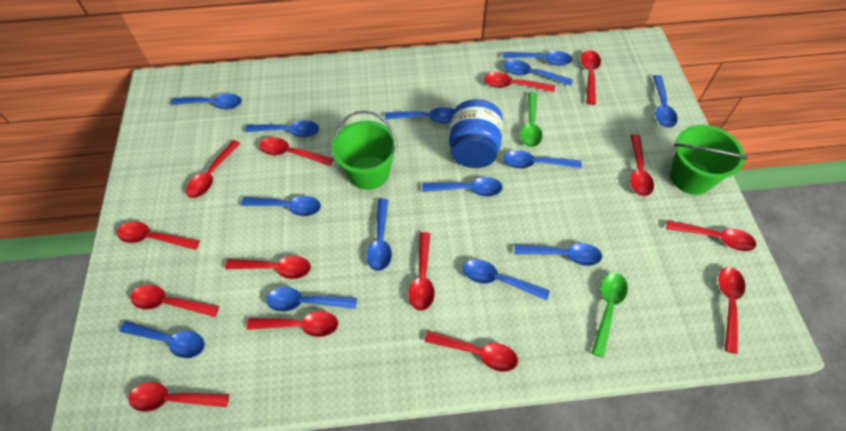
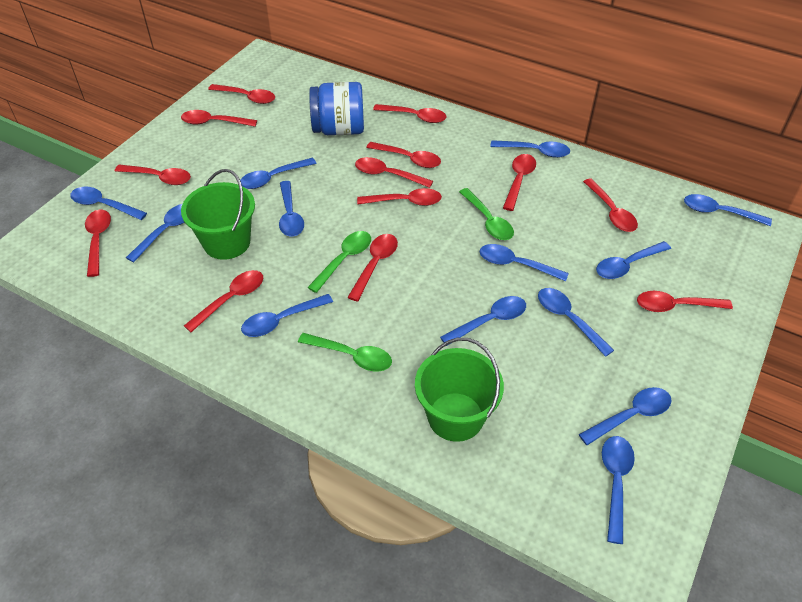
blue spoon: [120,321,205,358] [171,93,242,110] [241,196,321,216] [245,120,319,137] [266,287,357,312] [367,199,392,271] [385,107,454,124] [422,177,503,196] [463,259,550,300] [503,51,572,66] [503,150,582,169] [504,60,573,86] [514,243,602,266] [653,75,678,128] = 14 -> [70,187,147,220] [126,204,185,262] [240,158,317,189] [241,294,333,337] [279,181,304,236] [440,296,526,346] [480,244,569,281] [490,140,570,158] [538,288,614,357] [579,387,672,445] [596,241,671,279] [602,436,635,544] [684,194,772,226] = 13
green spoon: [520,92,542,147] [592,273,628,358] = 2 -> [298,333,392,372] [307,231,371,293] [459,188,514,240] = 3
red spoon: [117,221,200,250] [128,382,229,412] [130,285,219,317] [186,140,241,198] [225,256,311,279] [247,311,338,337] [260,137,334,166] [409,232,435,311] [424,331,518,372] [484,72,555,92] [581,50,601,105] [630,134,654,196] [666,220,756,251] [718,267,746,354] = 14 -> [85,210,111,277] [115,164,191,185] [181,110,257,127] [184,270,263,332] [208,84,275,104] [347,234,398,302] [355,157,433,188] [357,188,442,206] [366,142,441,168] [373,104,446,123] [503,154,536,211] [583,178,638,232] [637,291,733,312] = 13

